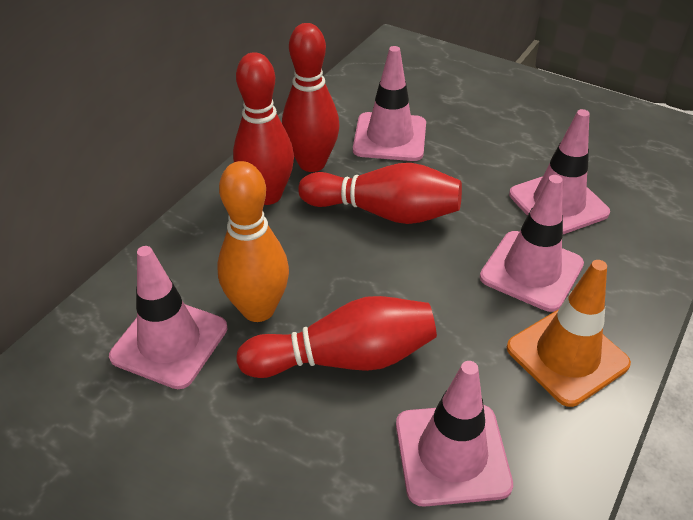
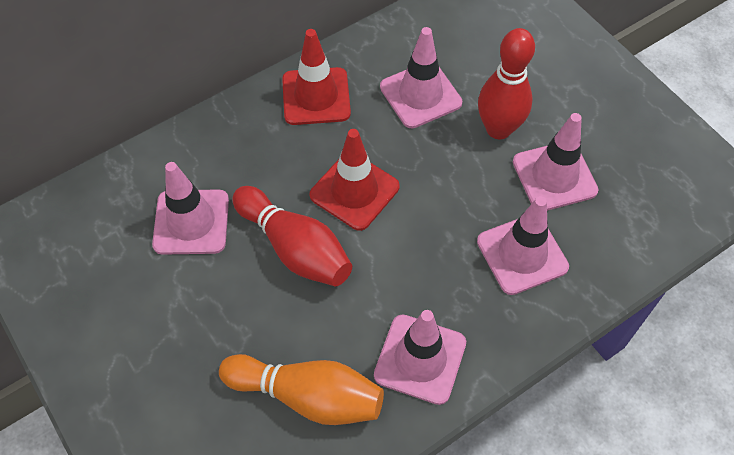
orange traffic cone: [507,260,631,407] = 1 -> none = 0
red bowling pin: [233,52,294,205] [236,296,437,378] [282,23,339,172] [298,163,462,224] = 4 -> [232,186,352,286] [478,28,535,139] = 2
red traffic cone: none = 0 -> [282,29,351,125] [309,129,400,231] = 2

